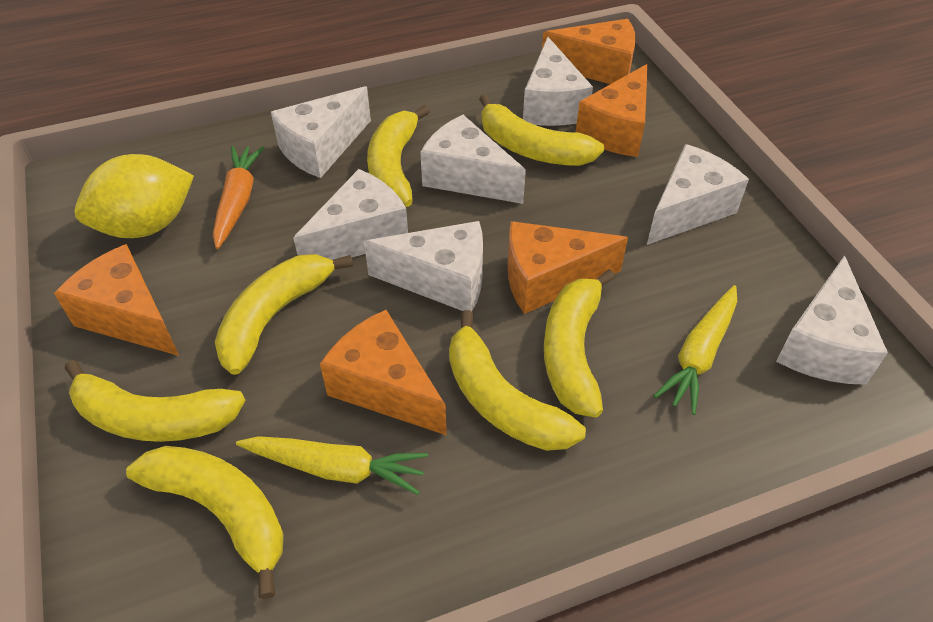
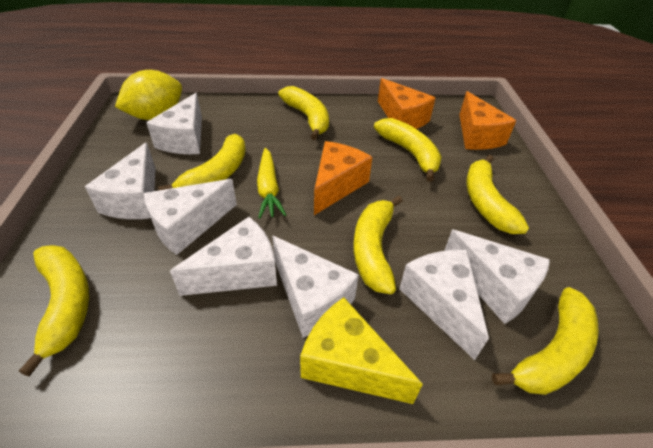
orange carrot: [213,146,265,249] = 1 -> none = 0
orange cheese: [54,244,179,356] [320,310,447,435] [507,221,628,314] [542,19,636,84] [575,64,648,157] = 5 -> [314,141,372,215] [378,78,436,129] [459,91,516,150] = 3
yellow carrot: [236,436,428,495] [654,285,737,415] = 2 -> [257,148,286,219] = 1
yellow cheese: none = 0 -> [300,297,423,404] = 1

